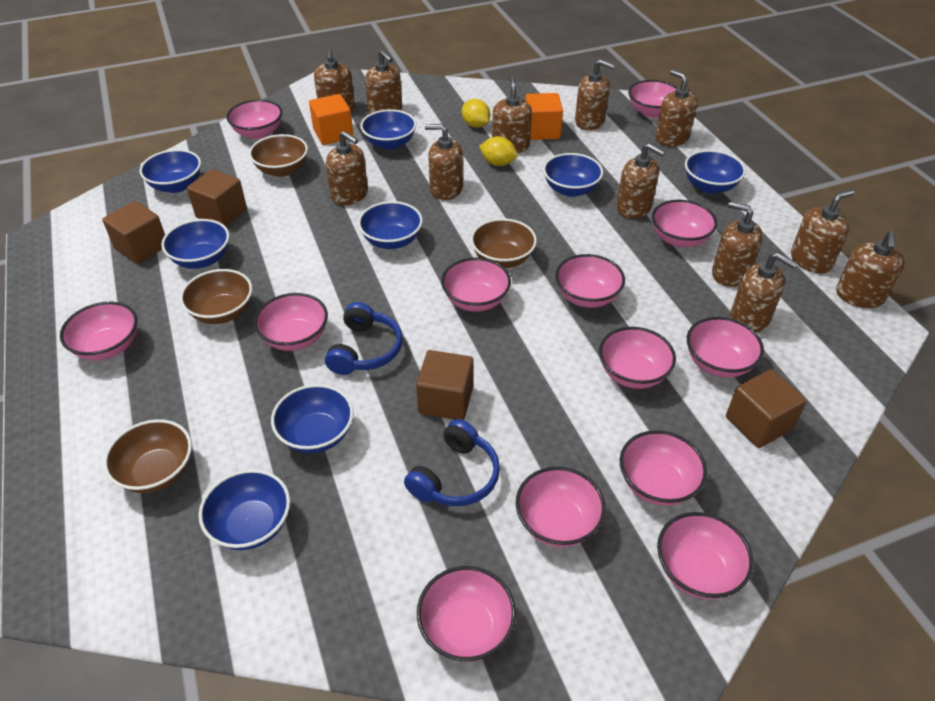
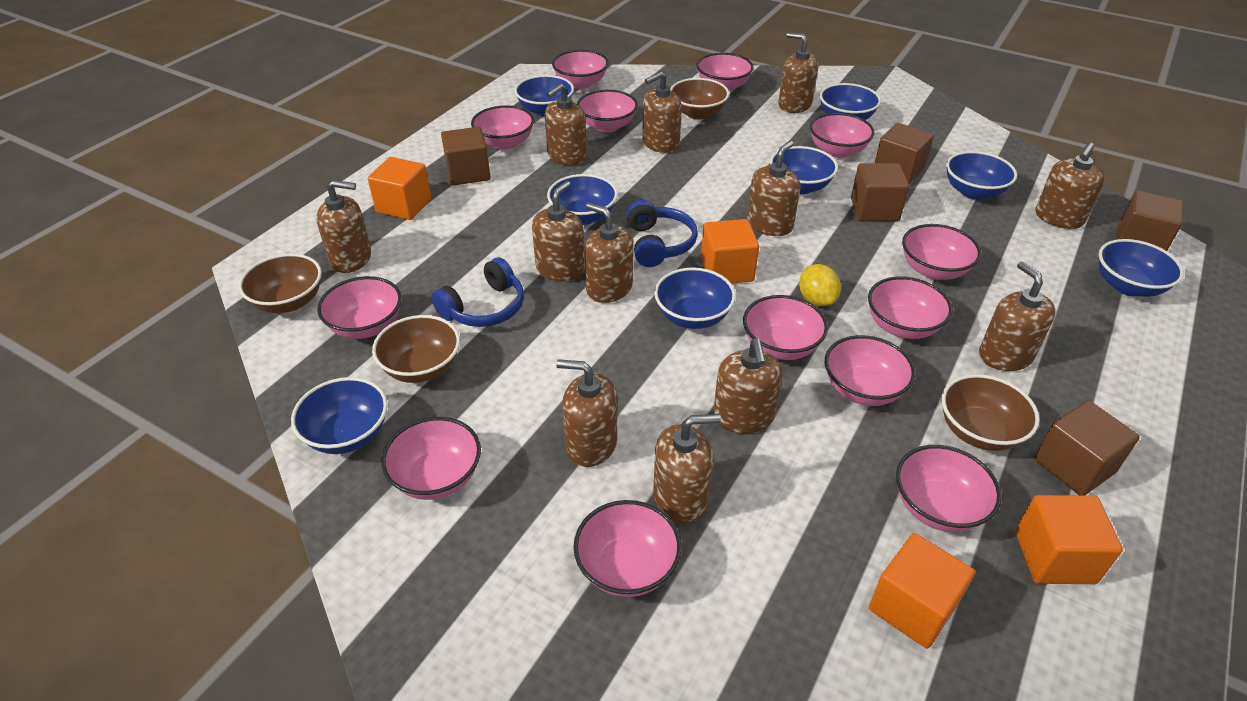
brown cube: [102,201,165,264] [187,169,247,226] [416,350,473,420] [726,369,807,448] = 4 -> [441,127,491,186] [851,163,909,221] [875,123,934,184] [1034,401,1140,495] [1116,190,1183,251] = 5
orange cube: [309,94,354,145] [525,93,563,140] = 2 -> [368,157,431,220] [701,219,759,283] [869,533,975,648] [1015,495,1123,584] = 4
yellow lemon: [462,99,490,128] [479,136,518,166] = 2 -> [799,264,841,306] = 1

